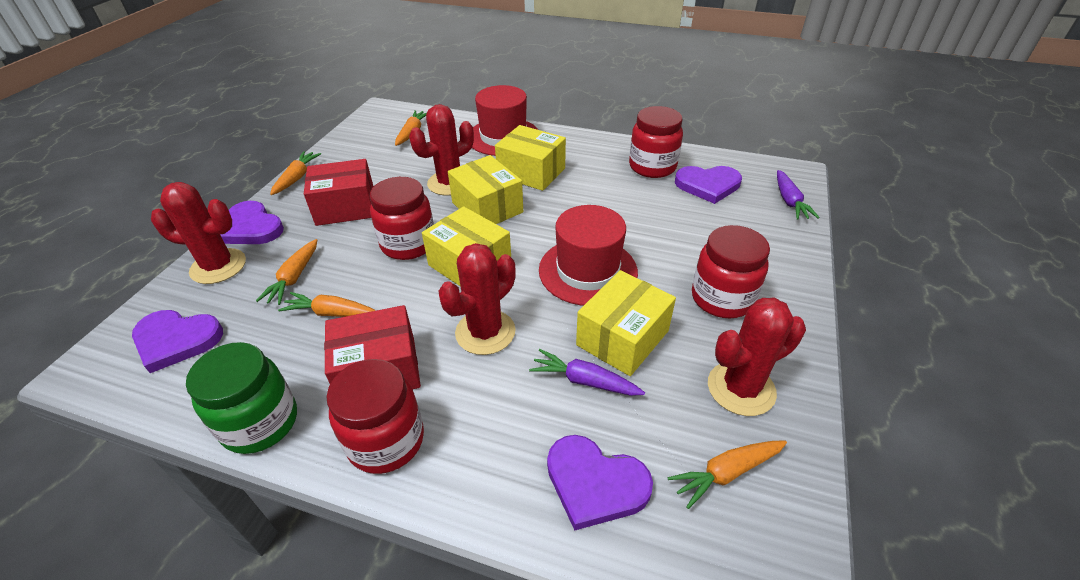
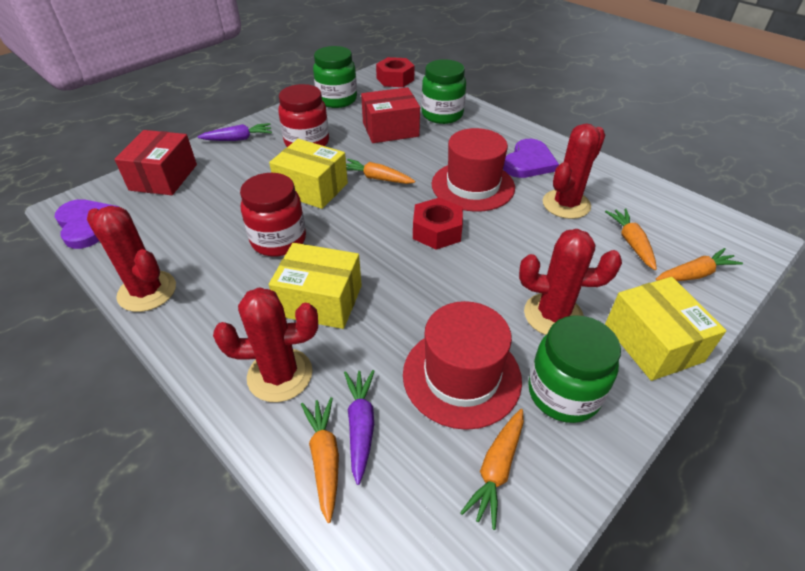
green jar: [186,342,297,454] = 1 -> [313,46,357,108] [422,59,466,124] [528,315,621,423] = 3
purple heart: [132,310,223,373] [220,201,284,244] [547,435,653,531] [675,166,742,204] = 4 -> [55,199,119,249] [503,139,559,178] = 2
red jar: [327,359,424,474] [370,177,434,260] [629,106,683,178] [692,225,770,318] = 4 -> [240,173,306,256] [278,84,329,147] = 2
red nut: none = 0 -> [376,57,415,87] [413,198,463,250] = 2
yellow box: [422,206,511,286] [448,155,523,224] [495,125,566,191] [576,270,676,376] = 4 -> [269,139,348,209] [269,243,362,329] [605,277,726,381] = 3

